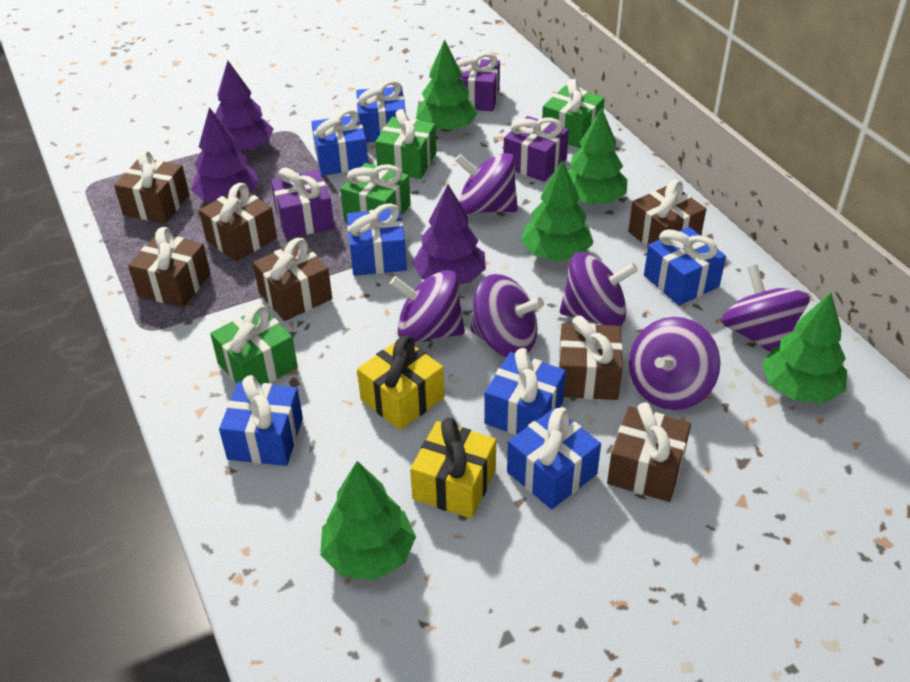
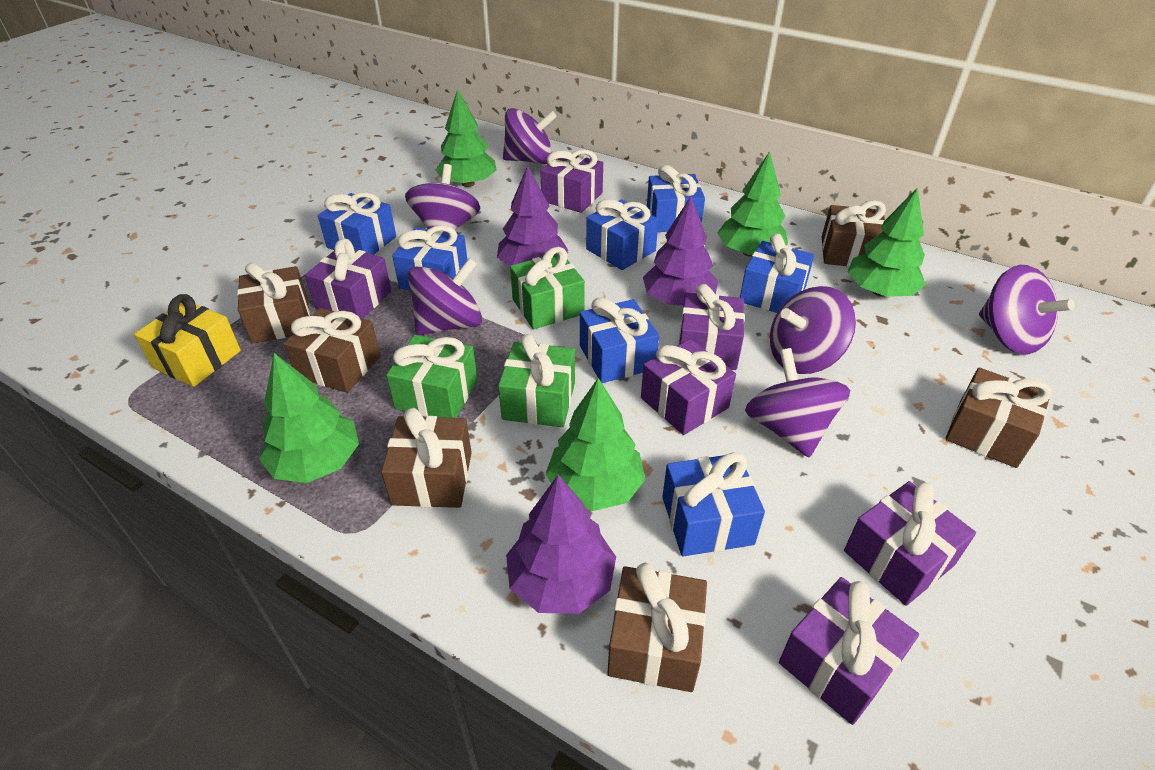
brown gift: [114,150,189,223] [128,227,211,308] [199,183,277,262] [253,238,332,321] [559,316,623,400] [607,402,691,502] [628,179,706,247] = 7 -> [237,262,310,344] [284,308,381,393] [381,408,472,508] [607,563,707,692] [822,200,886,267] [946,368,1052,468] = 6
green gift: [210,305,298,384] [340,163,411,220] [375,109,436,179] [542,79,605,148] = 4 -> [386,335,477,418] [498,334,575,427] [510,247,585,329] = 3
purple gift: [271,167,334,239] [456,52,500,111] [503,116,569,182] = 3 -> [305,238,392,319] [540,150,603,213] [641,339,736,435] [678,284,745,370] [779,577,919,725] [844,481,976,606] = 6
yellow gift: [357,335,444,430] [410,417,496,518] = 2 -> [134,294,241,387] = 1

